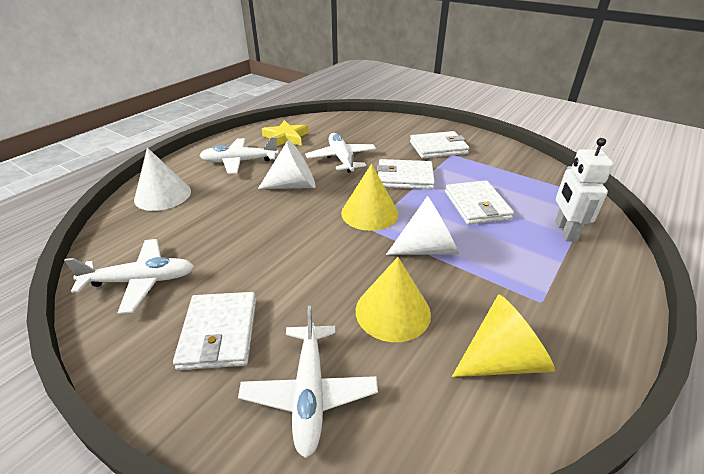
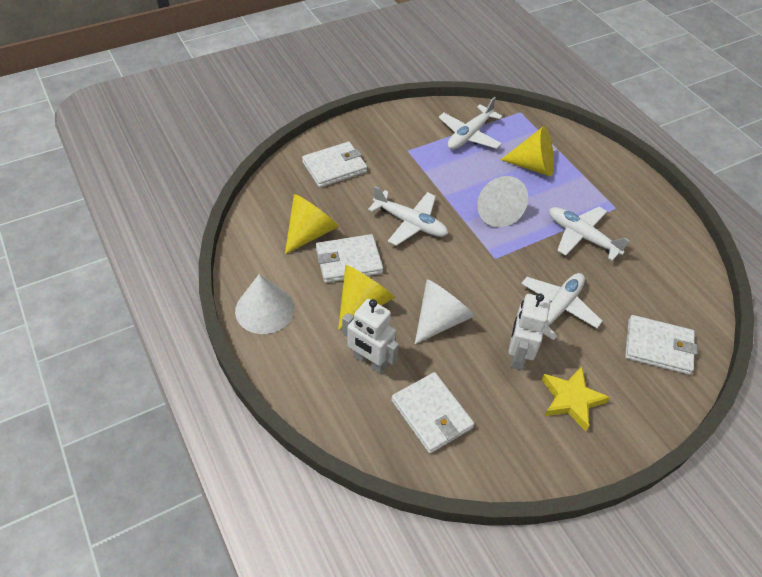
white robot: [555,138,614,242] = 1 -> [342,299,399,374] [509,293,550,370] = 2

